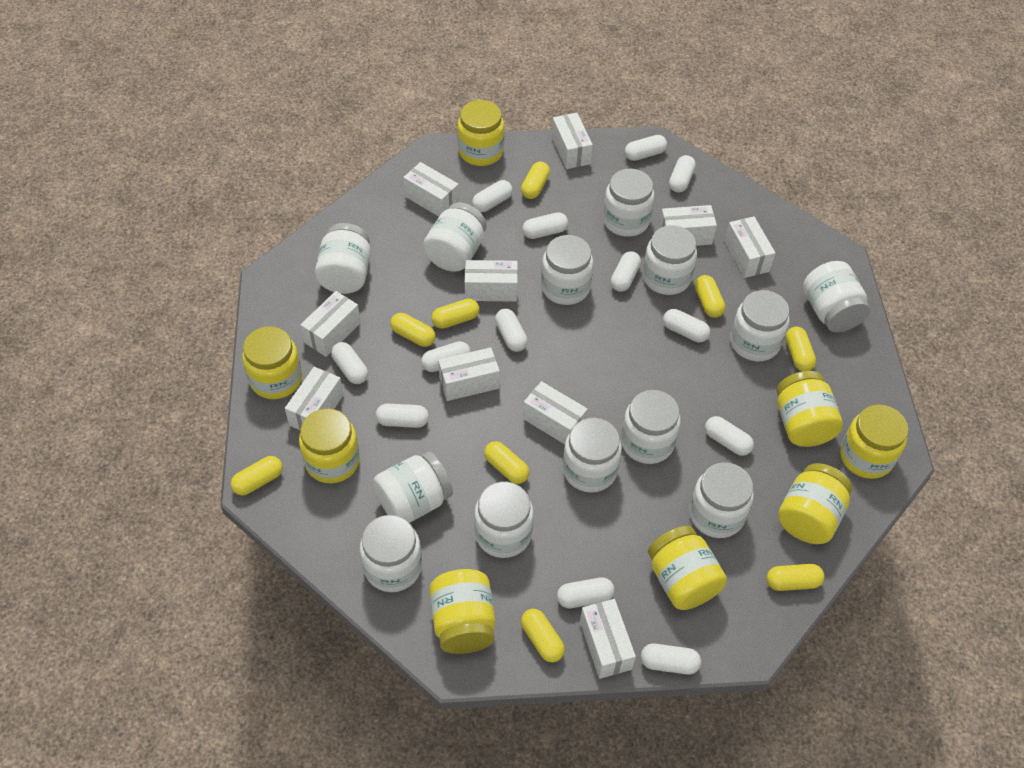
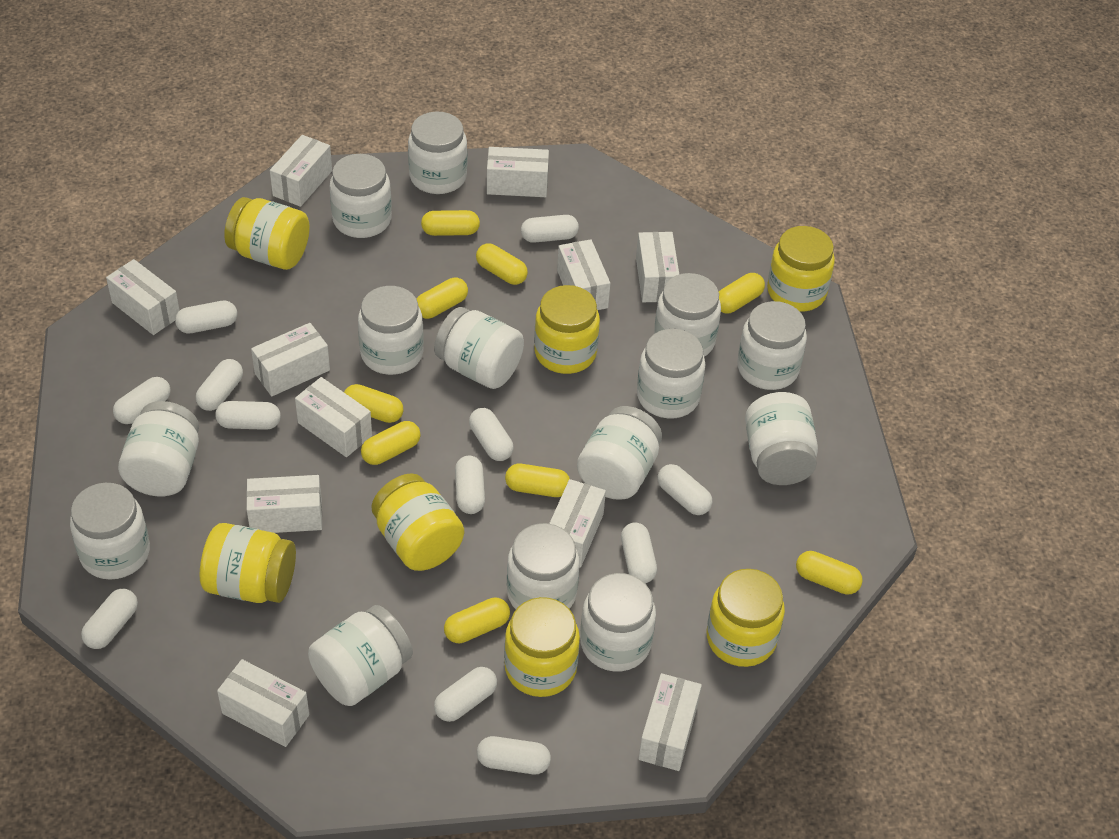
white box: [285,367,343,430] [300,291,361,357] [403,162,459,217] [438,347,500,401] [465,260,518,302] [523,381,588,444] [552,113,593,169] [580,599,636,679] [659,205,717,246] [724,216,775,278] = 10 -> [106,259,180,335] [217,659,309,747] [246,475,322,533] [251,323,330,396] [270,135,332,207] [295,377,372,457] [487,147,549,197] [549,479,606,568] [557,239,610,310] [636,232,679,302] [638,673,702,771] = 11
white capsule: [331,342,368,384] [376,404,429,428] [421,341,471,372] [472,180,513,212] [495,309,528,352] [522,212,568,239] [557,577,615,608] [611,251,641,292] [625,135,667,161] [641,644,701,675] [663,309,710,342] [669,155,696,193] [705,416,754,456] = 13 -> [81,589,138,649] [113,377,171,424] [175,301,237,334] [196,359,243,411] [215,401,281,430] [434,667,497,722] [455,456,485,514] [469,408,513,461] [477,736,551,774] [521,215,579,243] [621,522,657,583] [658,464,712,515] = 12
white jar: [315,223,371,294] [360,515,422,592] [373,452,453,523] [423,202,486,271] [474,482,534,558] [541,235,593,305] [563,418,622,493] [603,169,654,237] [621,390,681,464] [643,225,697,295] [689,462,754,538] [730,290,789,361] [803,261,870,332] = 13 -> [70,483,150,580] [118,401,199,497] [308,605,413,706] [330,154,392,238] [358,286,424,375] [408,111,467,194] [434,307,524,389] [507,523,579,609] [577,406,662,500] [580,573,656,671] [637,329,706,419] [654,273,721,357] [737,301,807,390] [745,392,818,485] = 14
yellow jar: [242,326,302,399] [299,408,360,483] [429,569,496,654] [457,100,504,166] [648,526,727,610] [777,371,843,447] [778,463,852,544] [840,405,908,479] = 8 -> [200,523,296,603] [224,197,310,270] [371,473,464,571] [504,597,580,697] [534,285,600,374] [707,569,785,667] [767,226,835,312] = 7

